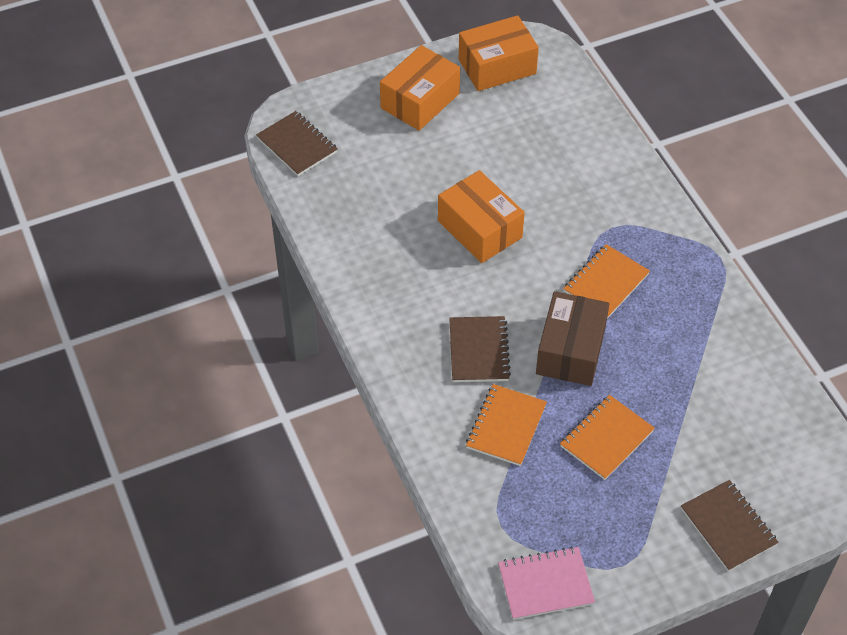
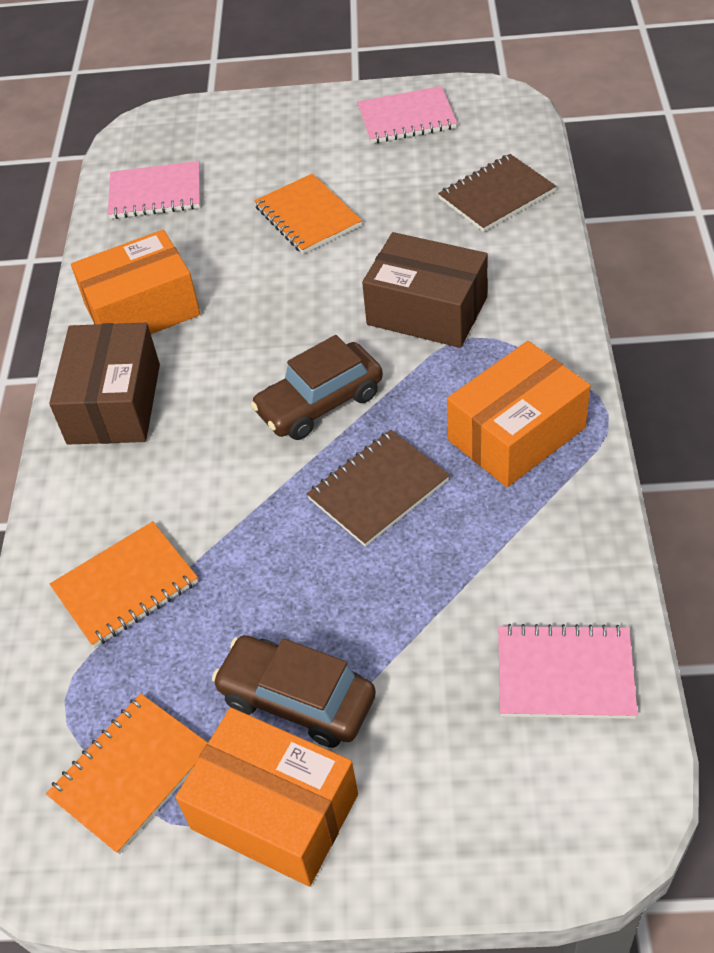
brown box: [536,291,609,386] = 1 -> [49,323,160,445] [362,232,488,348] = 2
brown car: none = 0 -> [212,635,376,748] [251,335,383,440] = 2
brown notebook: [256,111,338,176] [449,316,511,382] [681,480,779,572] = 3 -> [307,430,450,547] [438,154,556,232] = 2
pink notebook: [498,546,595,620] = 1 -> [108,161,200,219] [357,86,457,144] [498,624,638,719] = 3

